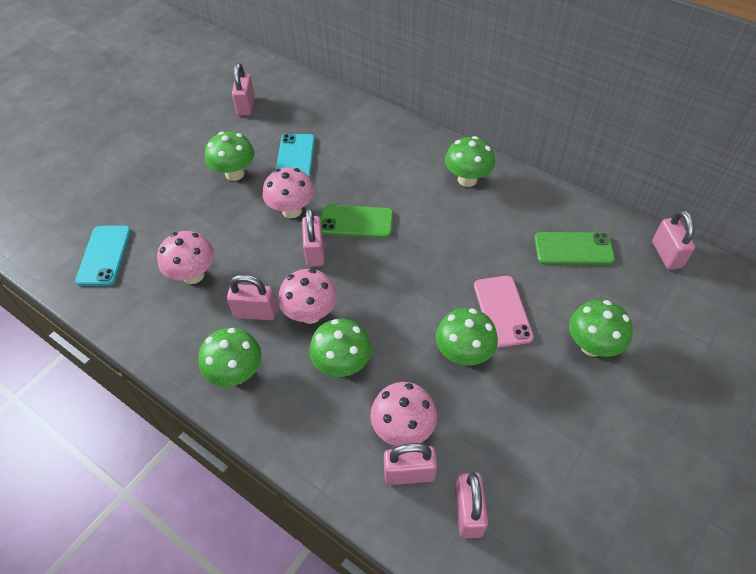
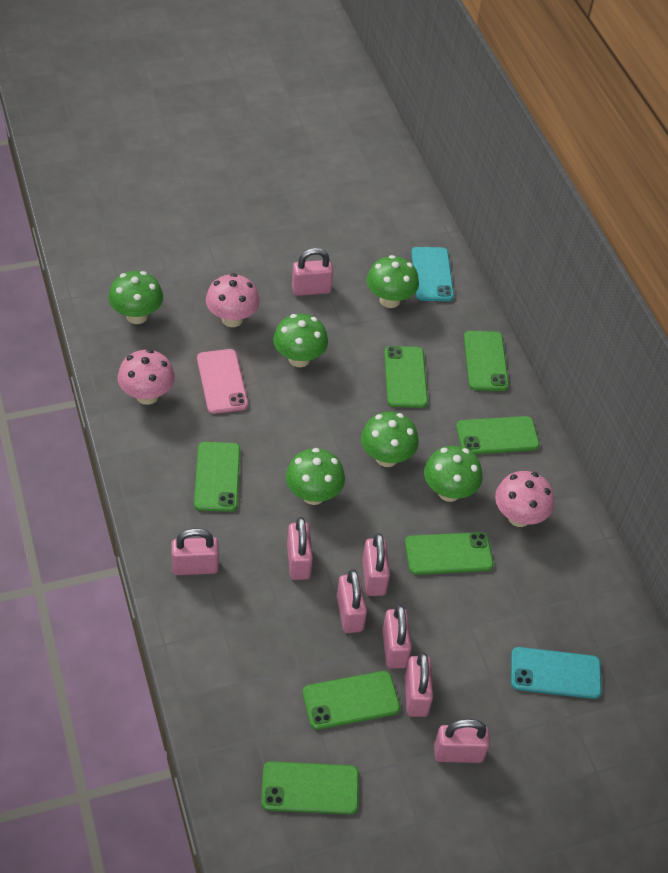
green phone: [321,205,393,238] [534,232,615,265] = 2 -> [194,442,240,512] [261,761,359,814] [303,671,400,730] [384,346,428,408] [405,532,493,575] [456,416,540,454] [464,331,509,391] = 7
pink mushroom: [157,231,214,284] [263,167,314,218] [278,269,337,324] [370,382,437,446] = 4 -> [118,349,175,405] [206,273,260,327] [495,471,554,527] = 3
pink padlock: [227,274,277,320] [232,63,255,116] [302,208,325,267] [384,443,437,485] [455,472,488,539] [652,210,696,270] = 6 -> [171,528,219,575] [287,517,313,580] [292,248,333,296] [337,569,367,633] [362,533,390,596] [382,605,412,669] [405,652,433,717] [434,719,490,763] = 8

